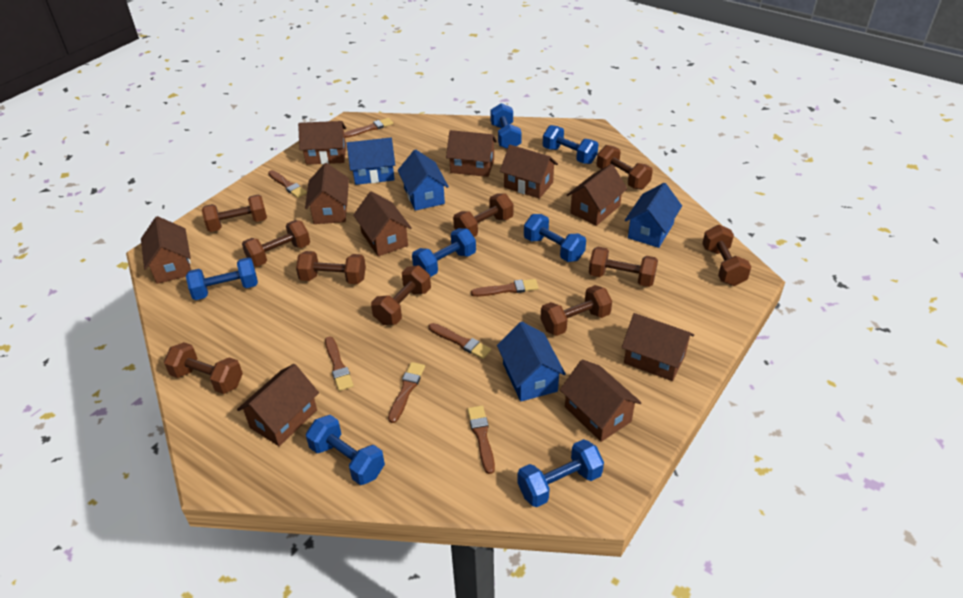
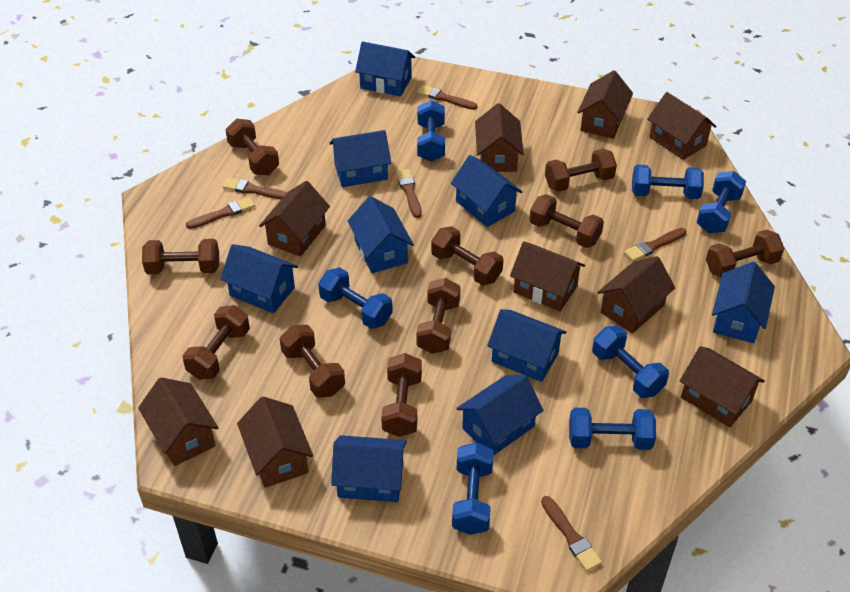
blue house: [347,138,395,185] [398,150,449,211] [497,322,566,401] [625,183,682,248] = 4 -> [220,244,298,313] [329,130,391,187] [331,435,407,502] [348,196,414,273] [355,42,415,97] [451,155,522,227] [456,375,544,456] [487,309,567,382] [712,262,775,343] = 9
brown brush: [268,170,307,198] [325,336,354,391] [344,118,393,138] [388,362,425,423] [429,323,491,359] [468,406,495,474] [471,279,539,297] = 7 -> [186,197,255,229] [222,178,287,199] [396,169,422,218] [417,85,477,110] [541,496,602,571] [624,228,686,261] = 6
brown house: [141,216,191,284] [237,364,319,446] [298,121,346,165] [305,163,349,224] [353,191,412,256] [446,130,497,177] [500,145,558,199] [560,360,642,442] [567,164,627,226] [622,313,694,381] = 10 -> [138,377,219,466] [237,396,313,488] [259,181,330,257] [475,103,524,172] [510,241,585,312] [577,70,633,139] [597,256,675,334] [648,92,716,160] [680,346,765,427] = 9

